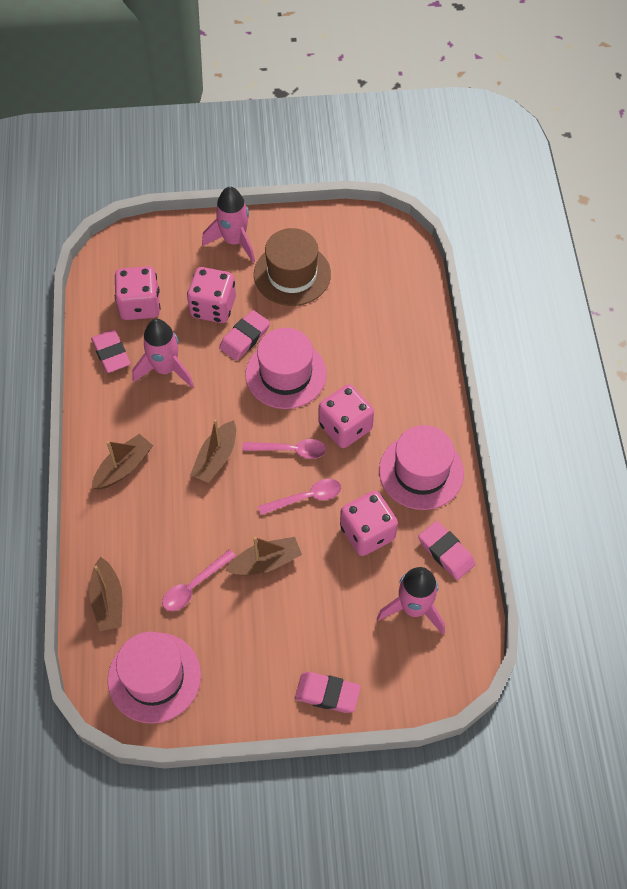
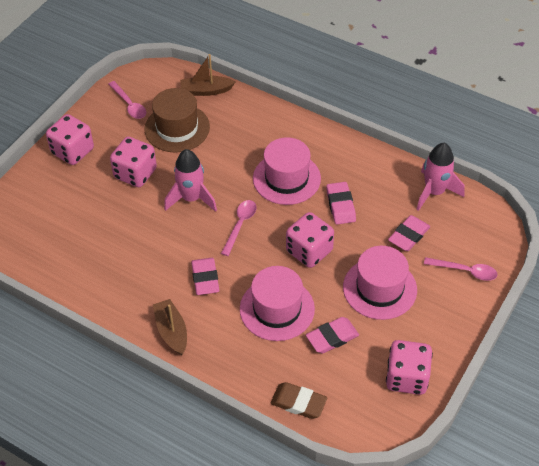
brown boat: [89,557,122,631] [92,434,153,490] [190,419,236,483] [225,537,302,575] = 4 -> [153,299,187,355] [180,54,235,96] = 2
brown eraser: none = 0 -> [271,382,327,419] = 1
pink rocket: [132,319,194,388] [202,187,255,262] [377,567,445,635] = 3 -> [164,149,217,212] [416,143,465,211] = 2

